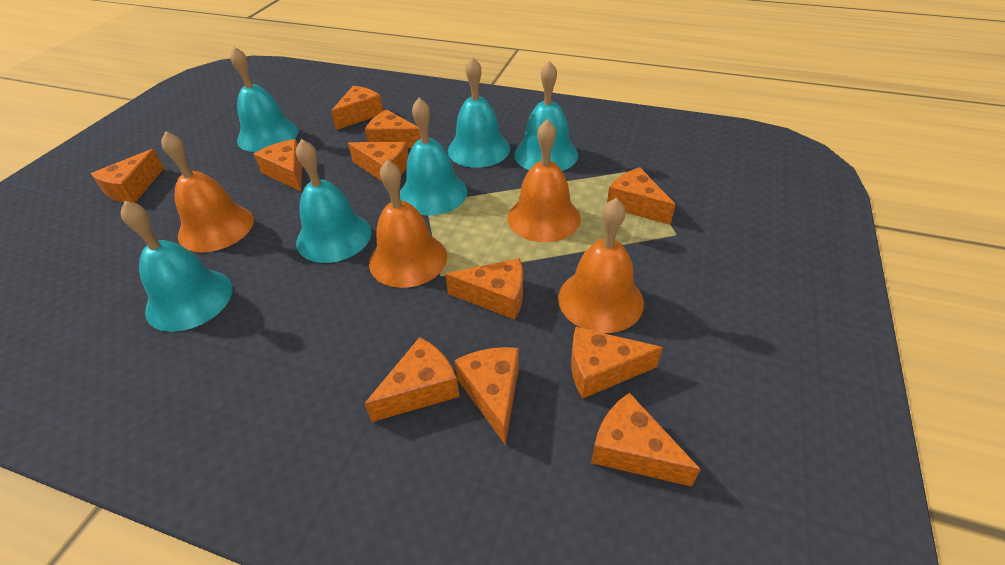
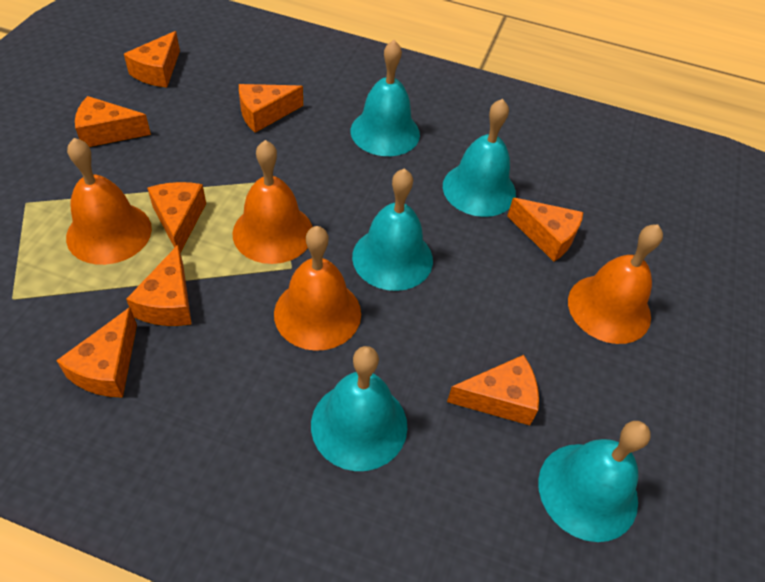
orange cheese: [91,149,164,203] [254,139,302,191] [331,86,384,130] [348,142,409,181] [364,337,460,422] [365,109,421,148] [445,258,523,320] [454,347,519,445] [571,327,663,399] [591,393,701,487] [607,167,676,225] = 11 -> [56,307,137,398] [75,96,151,147] [124,31,180,87] [126,245,192,326] [147,182,206,253] [239,84,303,133] [447,355,539,425] [507,198,583,261] = 8
turquoise bell: [121,201,232,332] [230,47,298,152] [296,139,372,263] [400,98,468,216] [448,57,510,168] [514,61,578,171] = 6 -> [311,346,407,471] [350,40,420,156] [352,168,433,291] [443,99,516,217] [538,421,651,542] = 5

